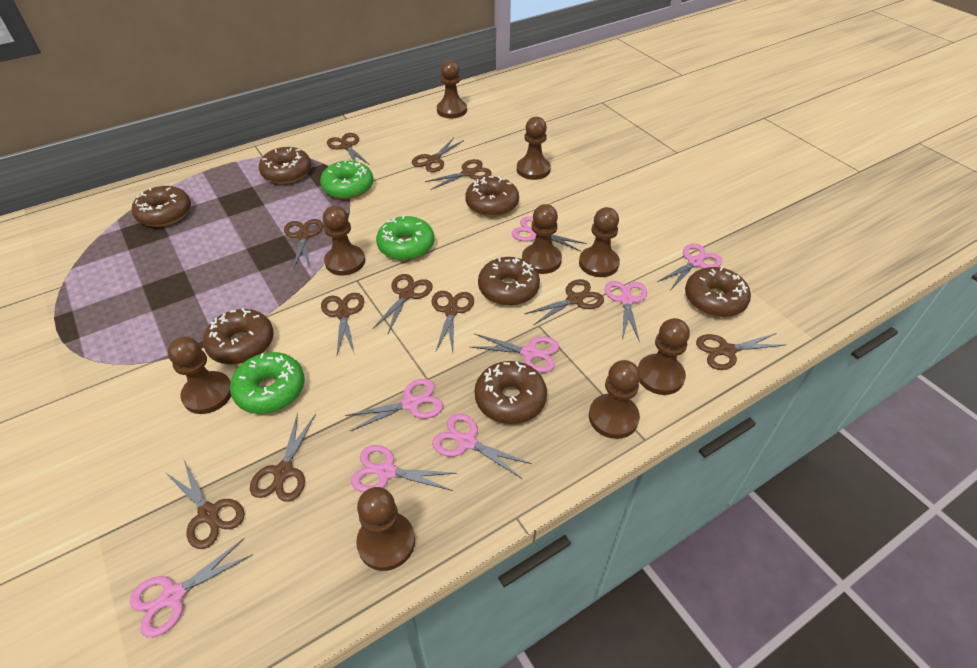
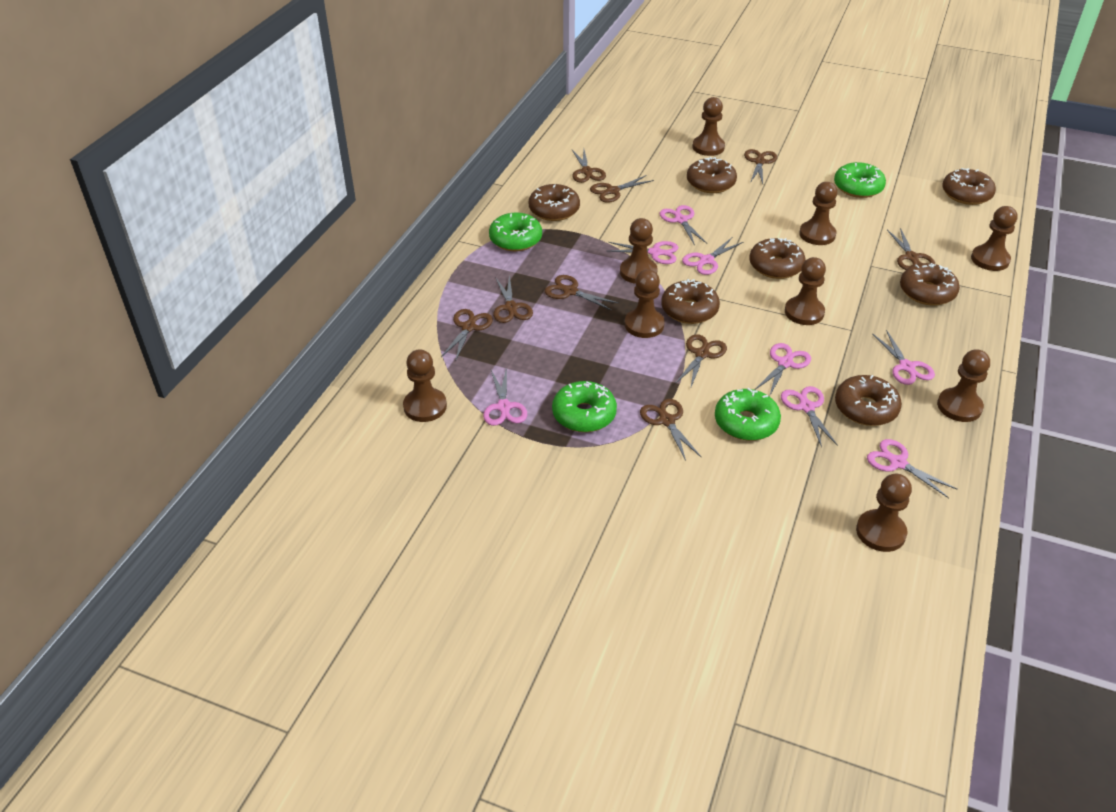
brown scissors: [165,460,245,549] [250,413,316,502] [284,219,323,269] [321,293,364,355] [327,133,370,165] [372,274,433,333] [412,138,464,172] [425,159,492,190] [431,291,474,352] [524,279,604,325] [696,333,785,370] = 11 -> [441,309,493,360] [493,274,533,323] [544,275,618,311] [572,150,606,183] [590,175,654,203] [640,399,702,461] [675,334,727,389] [744,149,777,184] [887,228,935,270] = 9
green donut: [230,352,304,414] [320,160,373,199] [376,215,435,260] = 3 -> [489,212,542,251] [552,381,617,432] [715,388,781,441] [834,162,886,198] = 4

